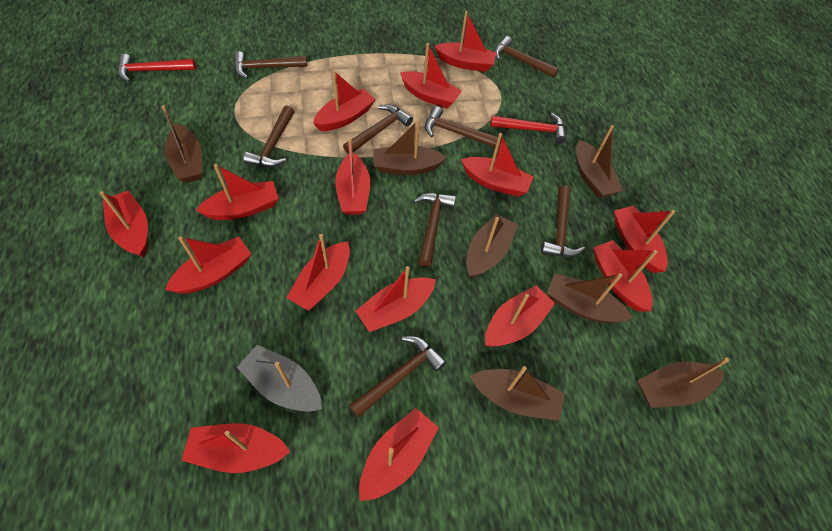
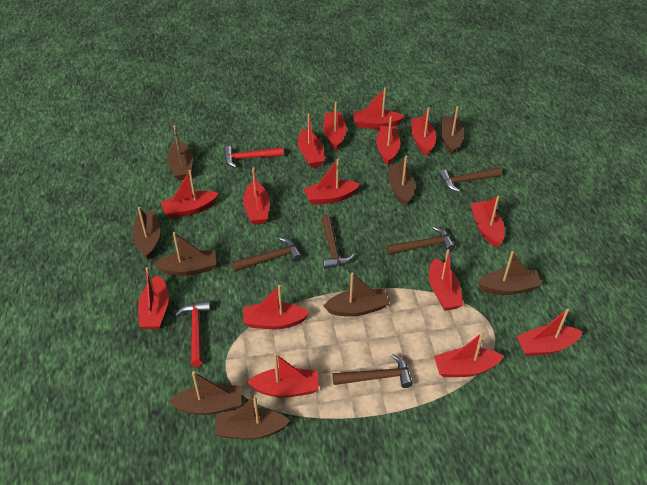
brown boat: [161,105,202,183] [373,119,447,175] [466,214,518,278] [470,366,565,421] [547,273,633,323] [576,125,623,198] [638,358,729,408] = 7 -> [133,207,160,259] [153,232,216,276] [168,125,193,180] [168,371,242,415] [215,395,290,439] [324,273,389,317] [388,156,415,206] [440,106,464,154] [477,251,542,295] = 9
brown hammer: [234,51,307,79] [243,106,294,167] [343,105,413,154] [349,336,447,418] [413,193,456,267] [425,106,498,148] [494,36,559,78] [541,185,585,257] = 8 -> [232,237,302,272] [321,215,354,269] [332,354,413,388] [386,226,455,255] [439,168,502,192] = 5
grey boat: [237,345,322,412] = 1 -> none = 0

